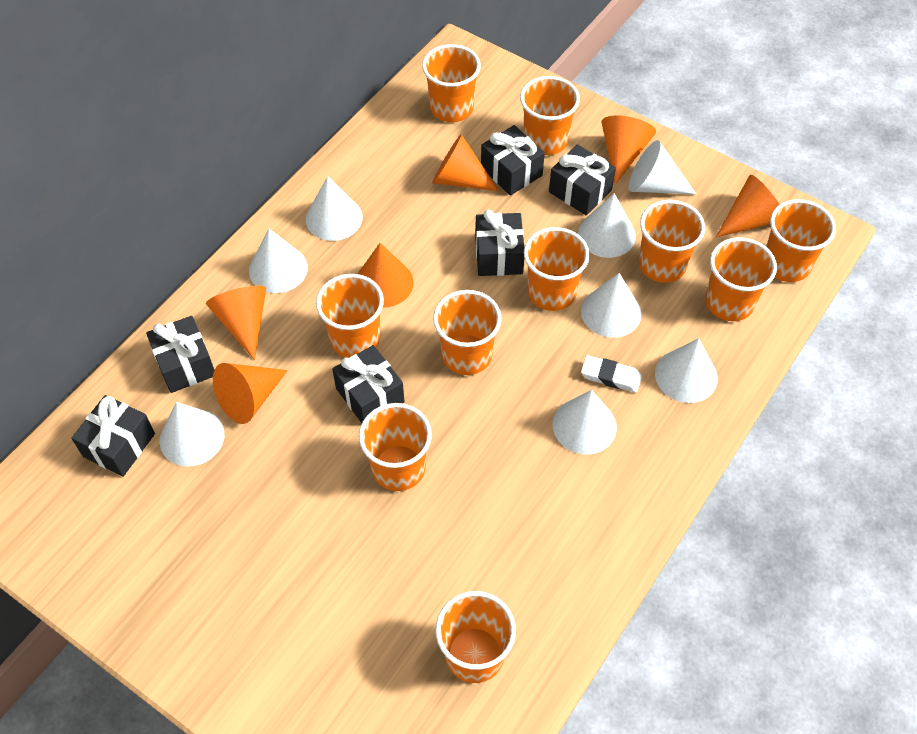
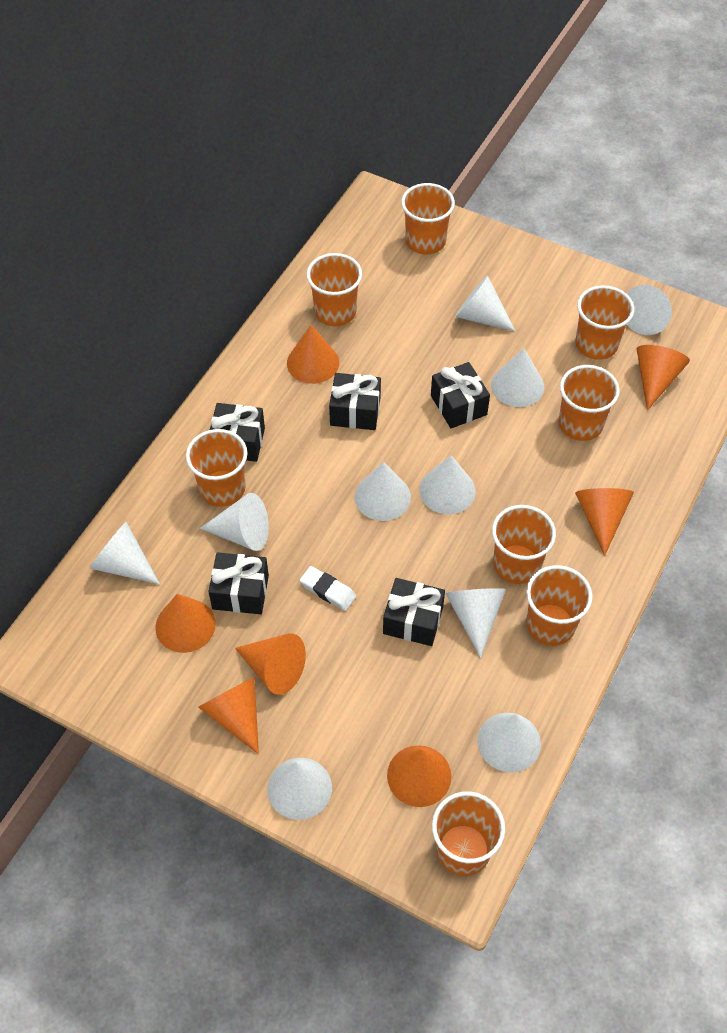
black gift: [71,395,155,477] [146,316,214,393] [332,345,405,423] [475,209,524,276] [481,125,545,195] [549,144,616,215] = 6 -> [208,552,269,614] [210,403,265,462] [329,373,381,430] [383,578,445,646] [431,362,490,428] = 5
orange cone: [206,286,266,360] [213,363,288,424] [358,243,414,308] [432,134,499,191] [602,116,656,185] [716,175,780,237] = 6 -> [155,594,216,653] [198,677,259,754] [235,633,306,695] [287,325,339,384] [387,745,451,807] [575,488,634,556] [637,345,690,411] = 7
orange cup: [316,274,384,358] [359,403,432,491] [422,44,481,122] [433,290,502,375] [436,591,516,683] [520,76,580,155] [524,227,590,311] [639,200,705,283] [705,237,777,321] [766,199,836,282] = 10 -> [186,429,248,507] [306,253,362,326] [401,183,455,255] [432,791,505,876] [492,505,556,584] [526,565,593,646] [559,365,620,441] [576,285,634,360] = 8
white cone: [160,402,224,467] [249,229,308,293] [306,176,363,241] [553,390,617,455] [578,193,636,258] [581,273,641,338] [629,140,696,194] [655,338,718,403] = 8 -> [89,522,160,584] [200,493,269,551] [267,758,332,820] [355,462,411,521] [419,455,476,514] [445,588,506,658] [455,275,516,332] [477,713,541,773] [491,348,544,407] [626,285,672,335] = 10

